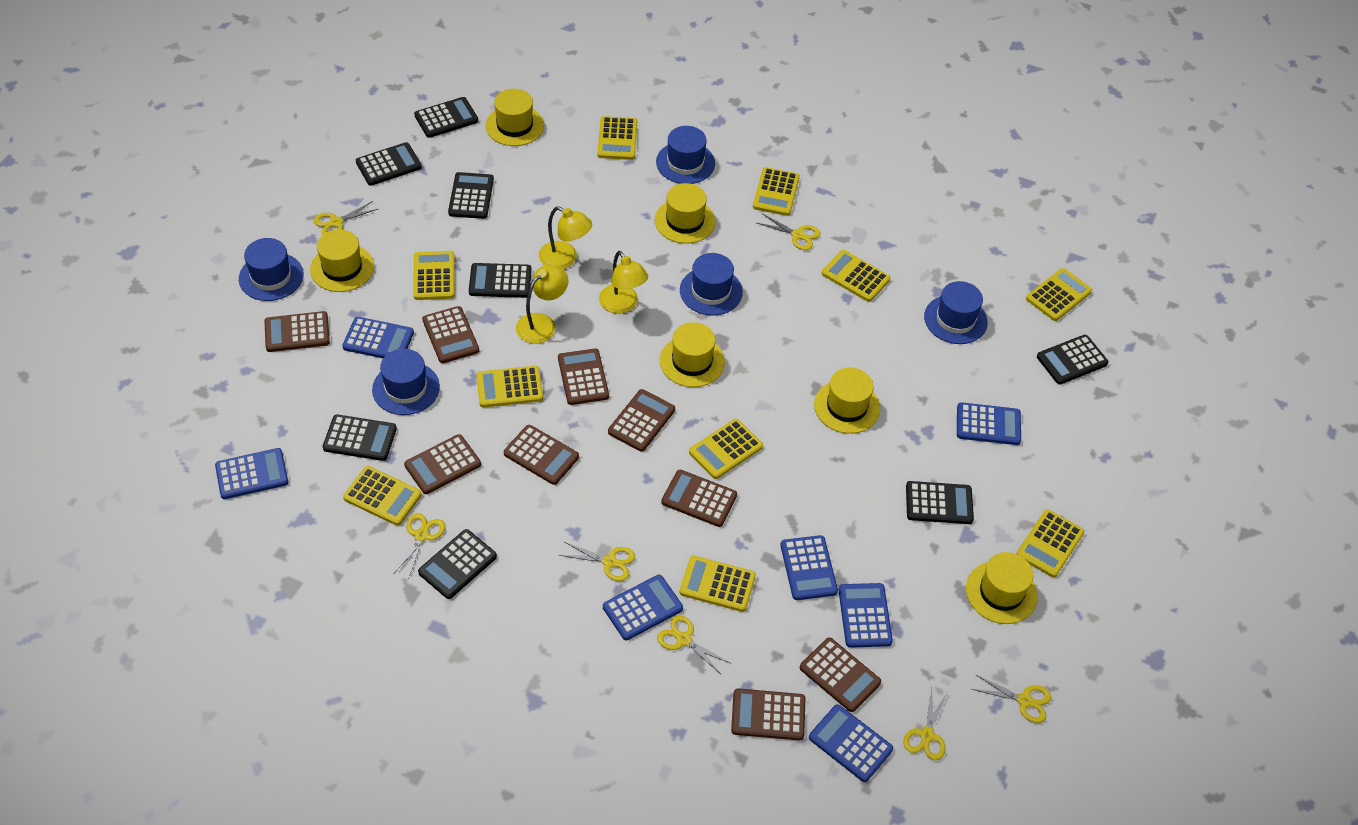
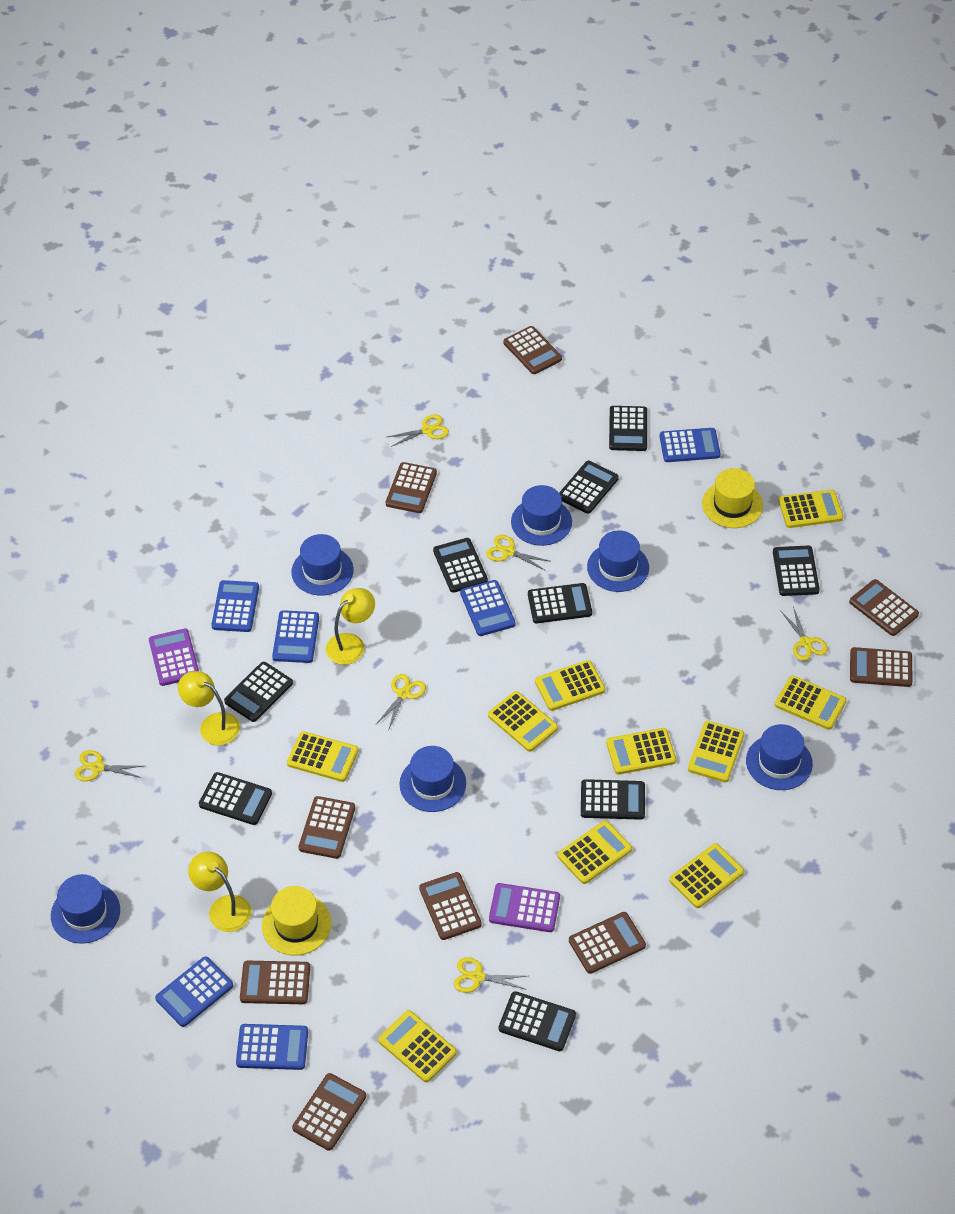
black calculator: [323,415,397,461] [356,142,422,186] [414,97,478,138] [418,529,497,599] [448,172,494,219] [469,263,532,298] [906,481,974,524] [1037,335,1108,384] = 8 -> [199,772,272,825] [224,662,293,722] [433,538,488,593] [499,991,576,1051] [528,583,592,623] [559,461,619,514] [581,779,645,820] [609,406,647,451] [773,546,820,596] = 9
blue calculator: [215,448,288,499] [342,317,414,358] [603,575,683,640] [780,535,838,600] [809,704,893,782] [838,583,893,648] [957,402,1021,445] = 7 -> [155,956,233,1027] [211,580,259,632] [236,1024,308,1070] [272,610,319,663] [460,580,516,636] [660,428,720,462] = 6
blue hat: [239,238,304,301] [372,349,440,415] [656,126,715,184] [680,253,743,315] [924,281,988,344] = 5 -> [51,874,120,944] [291,534,354,596] [399,746,466,812] [511,485,572,546] [587,531,649,592] [746,724,813,790] = 6
purple calculator: none = 0 -> [149,628,199,686] [489,883,560,932] = 2
yellow hat: [310,229,374,292] [485,89,544,146] [655,183,716,244] [660,322,725,387] [814,368,880,434] [966,552,1038,624] = 6 -> [262,886,332,956] [702,468,763,528] = 2
yellow scissors: [314,201,378,235] [394,513,445,577] [559,542,635,581] [657,615,730,674] [757,214,820,250] [903,688,947,760] [972,675,1051,723] = 7 -> [75,750,144,781] [376,674,426,730] [388,415,449,447] [454,957,527,993] [486,535,549,571] [780,606,828,661] = 6

